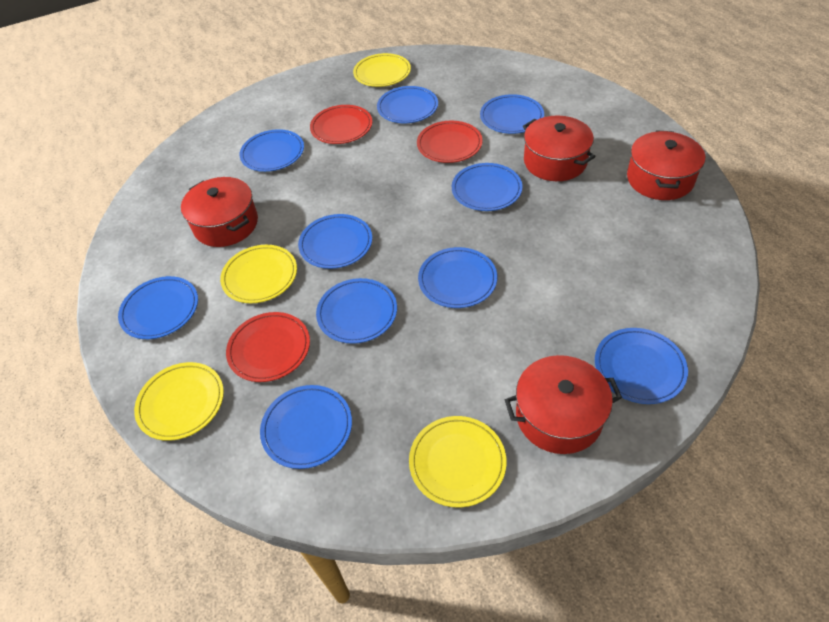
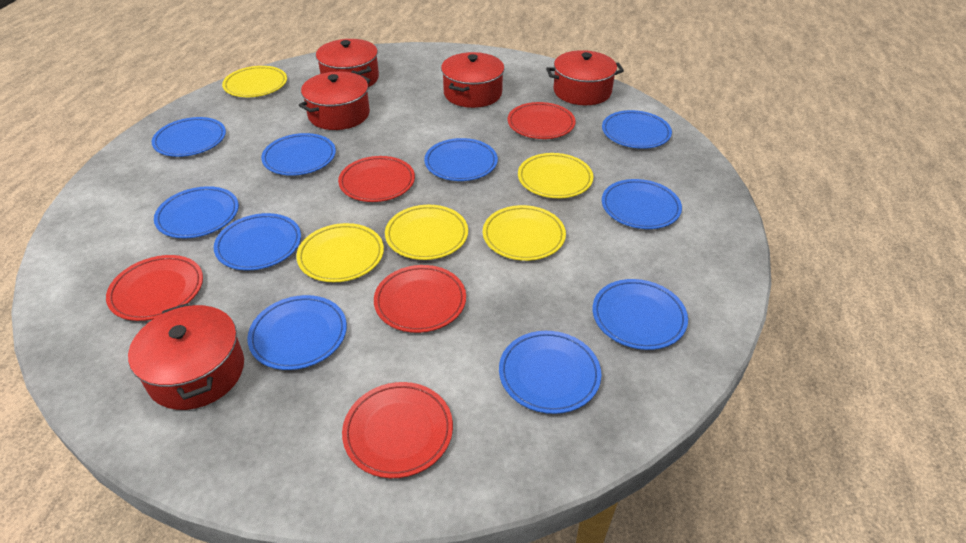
red plate: [226,312,310,382] [310,105,372,144] [417,121,483,163] = 3 -> [106,255,203,321] [338,156,415,202] [342,382,453,478] [374,265,466,333] [508,102,576,139] = 5
red pot: [181,177,258,247] [505,355,622,454] [523,116,596,181] [627,130,705,200] = 4 -> [128,303,244,410] [299,71,370,130] [316,39,379,87] [441,52,504,108] [546,50,624,105] = 5
yellow plate: [134,362,224,441] [220,245,297,303] [353,53,411,87] [409,416,507,508] = 4 -> [222,66,287,97] [296,223,384,282] [385,205,468,260] [483,205,566,261] [518,153,593,198] = 5

